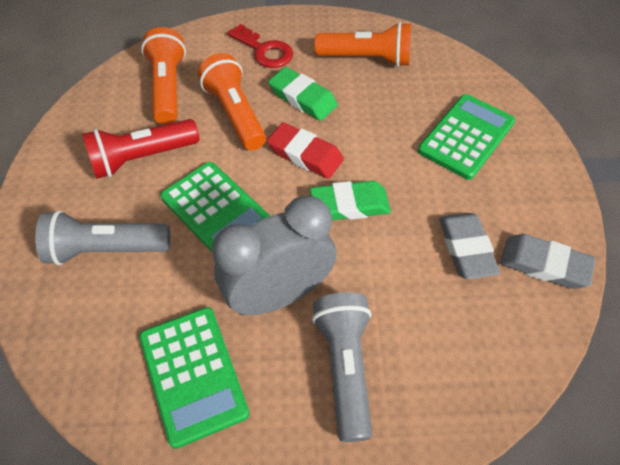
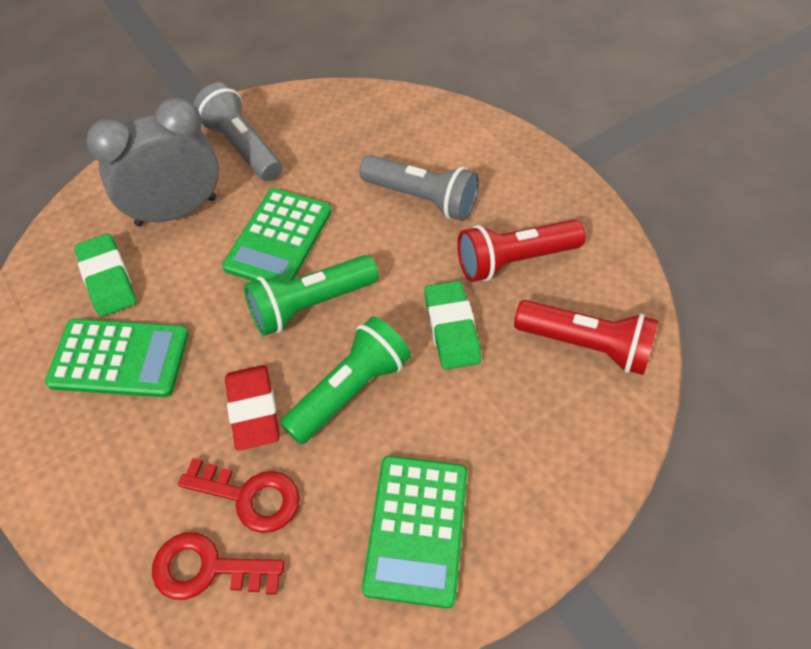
green flashlight: none = 0 -> [244,255,378,336] [280,316,411,444] = 2
grey eraser: [439,213,500,279] [500,234,596,289] = 2 -> none = 0
orange flashlight: [141,27,186,124] [198,53,266,150] [315,22,411,67] = 3 -> none = 0
red flashlight: [82,119,200,179] = 1 -> [457,220,586,282] [514,300,658,375] = 2
red key: [227,24,293,68] = 1 -> [152,532,284,600] [178,458,300,533] = 2

